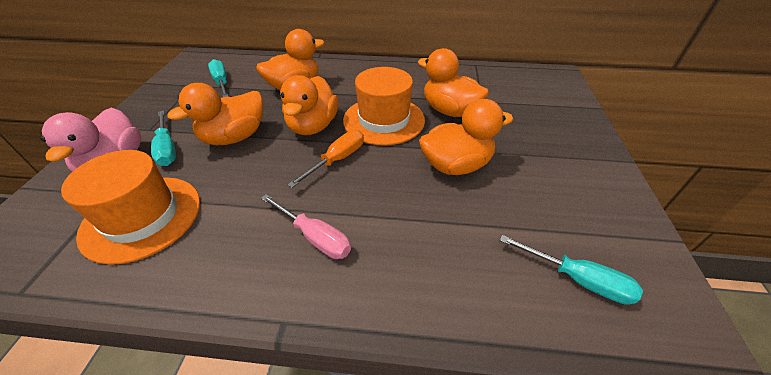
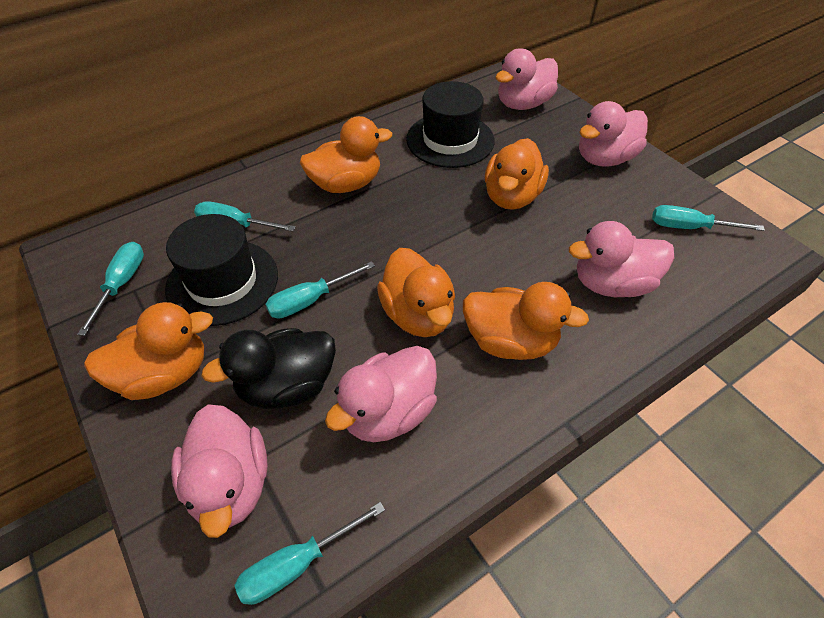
black duck: none = 0 -> [201,328,336,409] = 1
black hat: none = 0 -> [165,214,278,326] [406,81,495,168] = 2
orange hat: [61,150,200,265] [343,67,425,146] = 2 -> none = 0
orange screwdriver: [287,130,364,188] = 1 -> none = 0
pink duck: [40,108,141,172] = 1 -> [171,404,268,538] [325,346,437,442] [495,48,558,110] [569,221,674,297] [579,101,648,166] = 5
pink screwdriver: [261,194,351,259] = 1 -> none = 0
turquoise screwdriver: [151,111,176,166] [208,59,229,97] [500,235,643,305] = 3 -> [77,242,144,336] [194,201,295,232] [234,502,385,605] [266,261,375,319] [652,205,765,231] = 5

